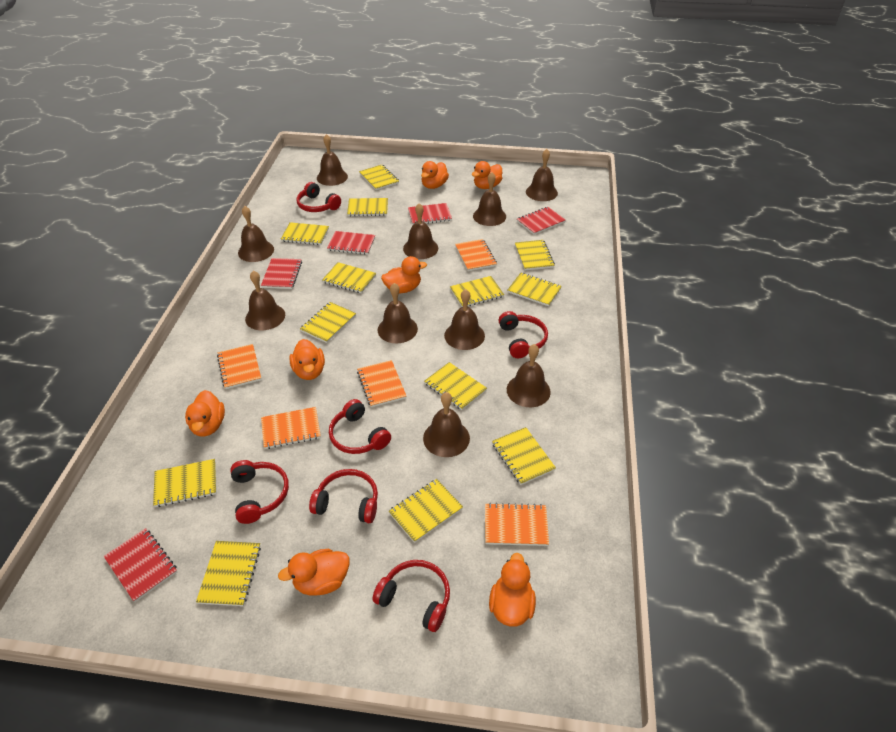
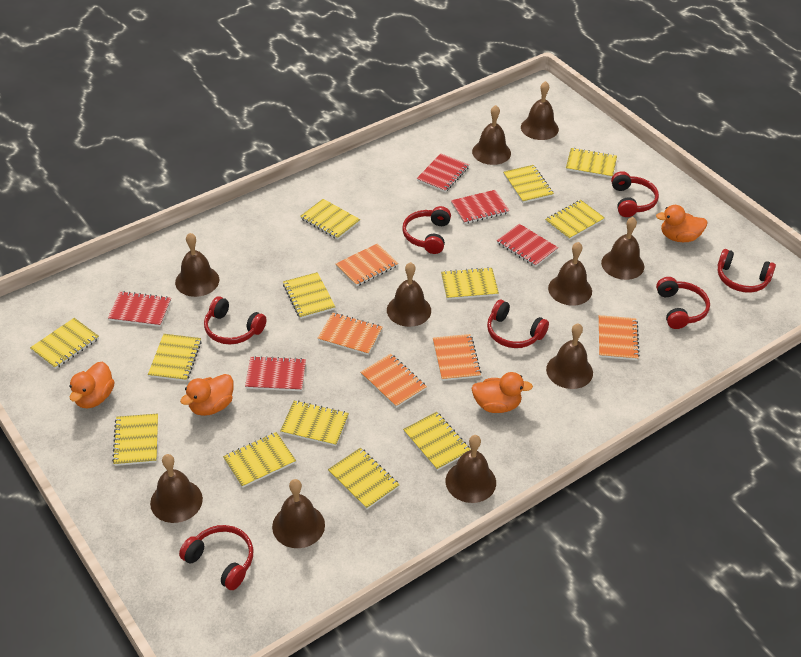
orange duck: [185,390,225,437] [278,549,350,595] [289,339,325,380] [381,256,427,293] [421,161,449,189] [472,161,502,189] [489,553,536,627] = 7 -> [69,362,115,408] [180,374,234,416] [471,372,533,413] [656,205,708,242] = 4
red headphones: [230,460,289,524] [297,182,341,212] [309,469,378,523] [329,399,391,454] [373,560,450,632] [498,311,548,358] = 6 -> [179,525,253,590] [204,296,266,344] [402,206,451,254] [487,300,549,348] [611,171,659,217] [656,277,710,329] [718,249,776,293] = 7

